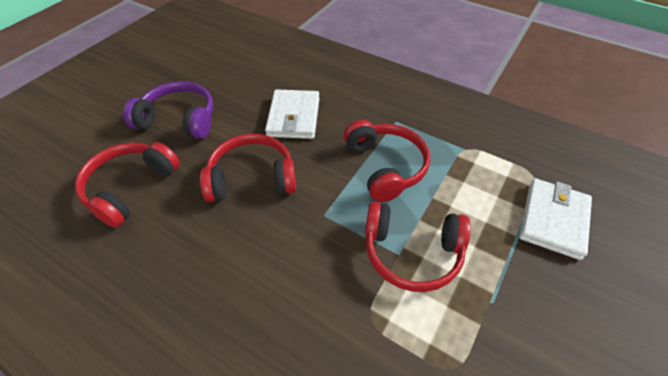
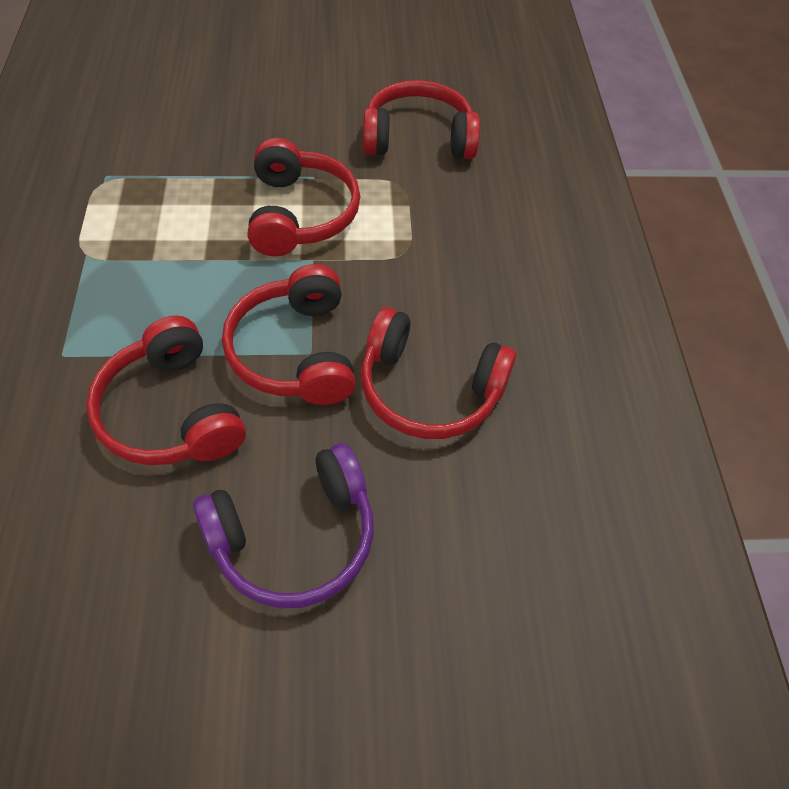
red headphones: [75,142,180,228] [200,134,296,202] [343,120,430,202] [365,202,471,292] = 4 -> [86,315,246,465] [222,264,356,405] [248,138,360,256] [361,307,516,439] [363,80,480,159] = 5
white wallet: [265,89,319,139] [519,178,592,260] = 2 -> none = 0

